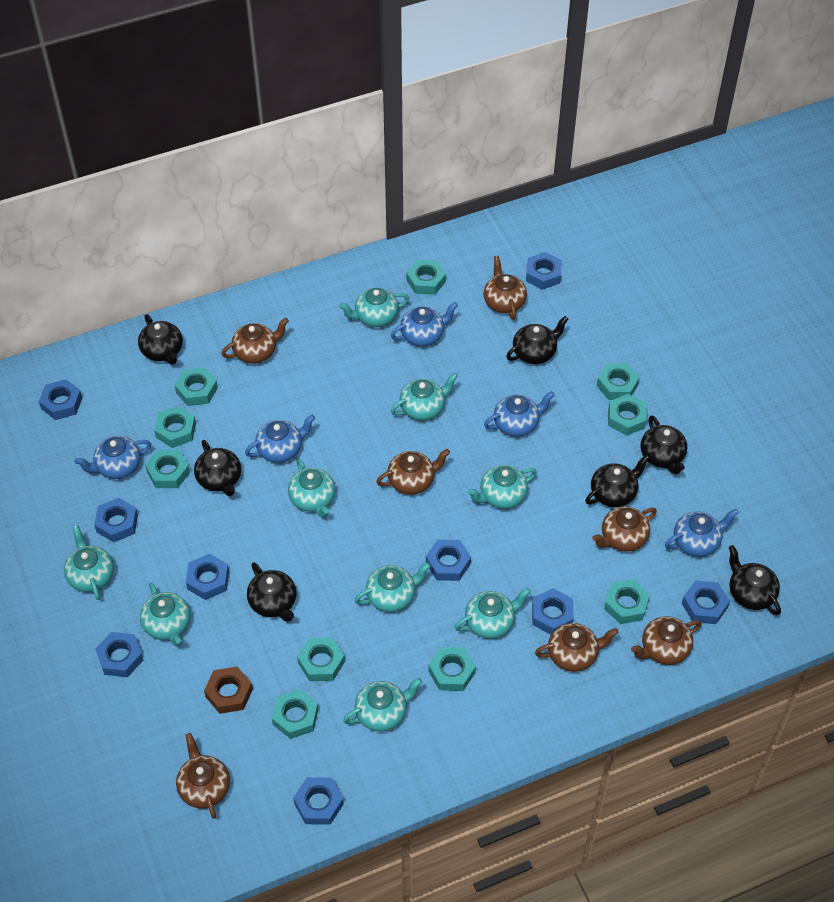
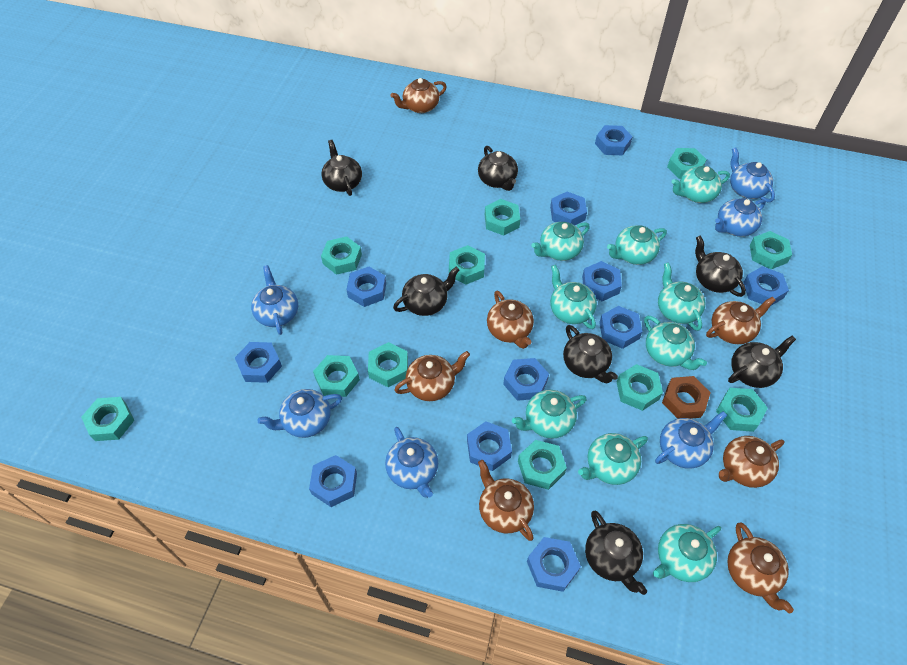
blue nut: [39,379,82,420] [94,498,138,542] [95,632,143,677] [186,554,229,600] [293,777,344,825] [426,540,471,581] [526,252,562,290] [532,588,574,635] [682,580,730,624] = 9 -> [235,342,282,383] [309,455,357,507] [346,267,386,307] [467,421,512,471] [503,358,549,401] [527,537,581,592] [550,191,587,225] [582,261,622,301] [595,125,633,155] [599,306,643,349] [743,266,789,306] = 11
blue teapot: [74,436,151,479] [245,415,315,463] [391,302,458,347] [484,391,555,437] [665,509,739,557] = 5 -> [251,265,298,335] [257,389,342,438] [385,427,438,498] [655,411,727,469] [715,198,766,237] [730,147,775,202] = 6
turquoise nut: [145,450,190,488] [154,406,196,448] [175,367,218,406] [272,689,318,739] [297,637,345,681] [406,260,446,295] [428,647,476,691] [597,363,640,400] [604,579,650,624] [608,394,647,435] = 10 -> [81,397,135,441] [313,355,360,397] [321,236,362,275] [368,342,408,387] [449,245,485,285] [485,199,520,236] [518,440,567,490] [617,364,663,411] [667,148,707,179] [716,388,768,432] [750,231,792,269] = 11

